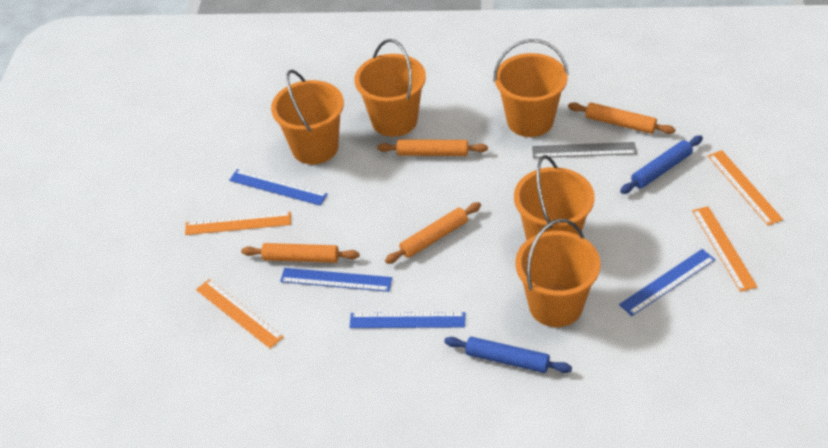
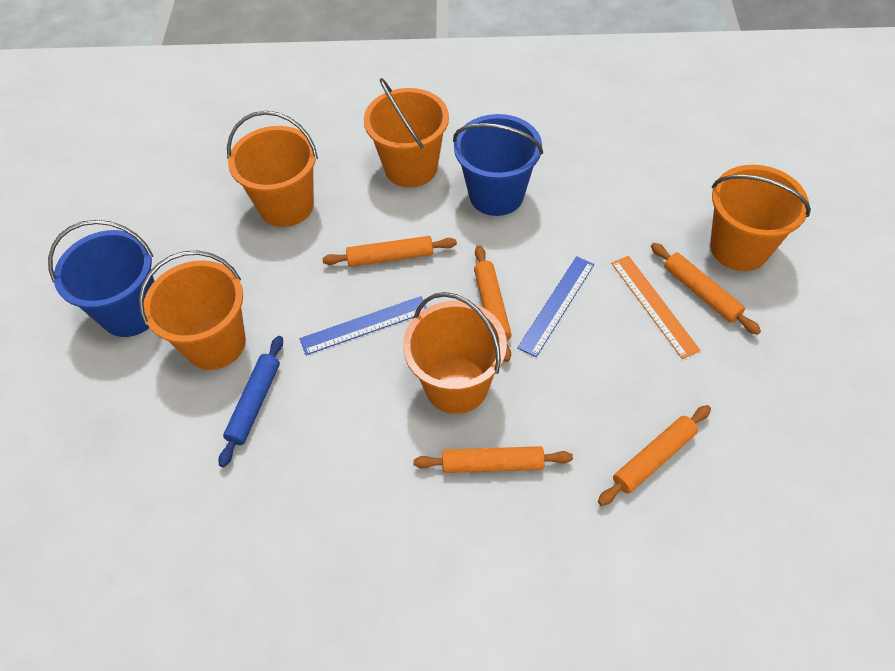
blue bucket: none = 0 -> [48,220,154,337] [453,114,543,216] = 2
blue rolling pin: [444,337,572,373] [620,135,703,194] = 2 -> [218,336,283,467] = 1
blue ruler: [229,169,328,206] [280,268,392,292] [349,312,465,328] [619,249,715,316] = 4 -> [300,296,427,355] [517,256,594,357] = 2
grey ruler: [532,142,637,158] = 1 -> none = 0
orange rolling pin: [241,243,359,263] [377,139,488,156] [385,202,481,264] [568,102,676,134] = 4 -> [322,236,457,267] [413,446,573,473] [474,245,512,362] [598,405,711,506] [651,243,761,335] = 5
orange ruler: [185,212,291,235] [196,279,284,349] [692,206,757,292] [708,150,783,226] = 4 -> [611,256,701,359] = 1

